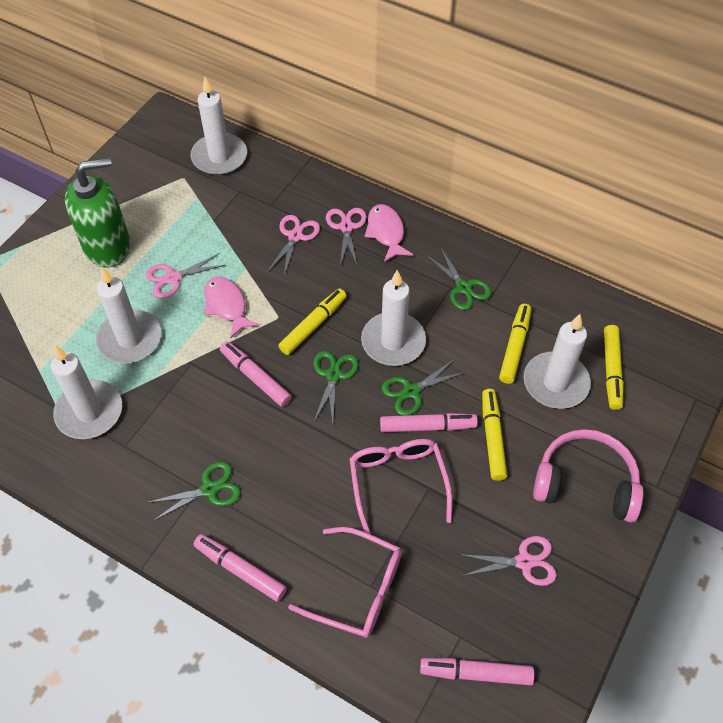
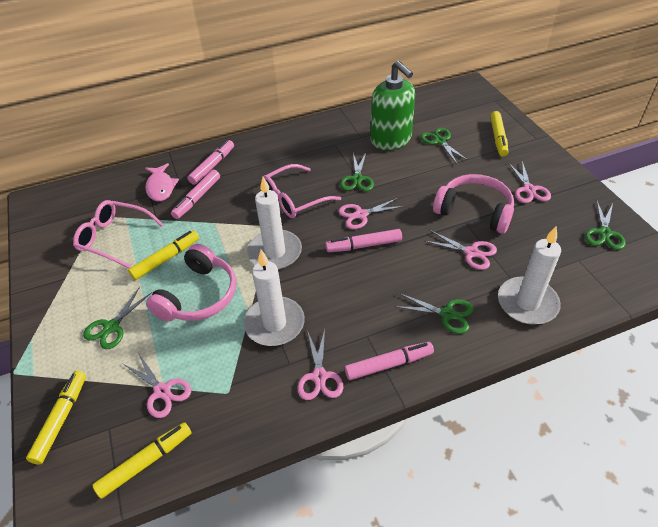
green scissors: [146,462,241,521] [313,351,359,423] [381,359,466,416] [426,248,492,310] = 4 -> [83,287,152,349] [340,153,374,191] [394,293,474,334] [421,128,469,164] [585,201,626,250] = 5
pink fish: [204,276,259,338] [365,204,413,262] = 2 -> [145,163,179,201] = 1
pink headphones: [533,429,644,523] = 1 -> [146,244,236,322] [433,174,514,234] = 2
pink scissors: [145,253,226,298] [267,215,320,276] [326,208,367,267] [459,536,557,586] = 4 -> [122,353,191,418] [297,329,343,400] [338,198,405,229] [425,230,497,270] [508,161,551,203] = 5
white candle: [51,345,122,439] [96,267,161,363] [190,77,247,175] [361,270,426,366] [523,314,591,409] = 5 -> [244,250,305,346] [247,177,302,270] [498,227,561,325] = 3

